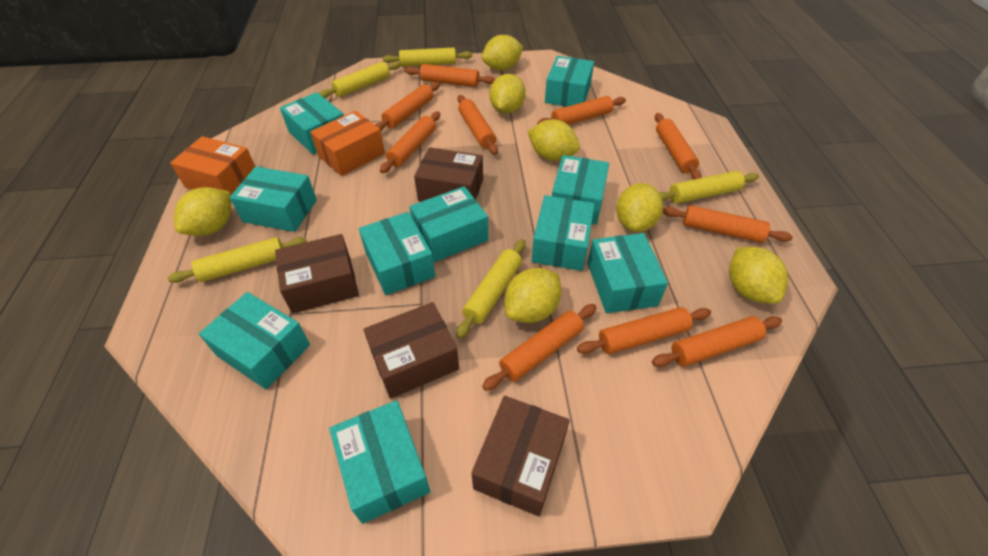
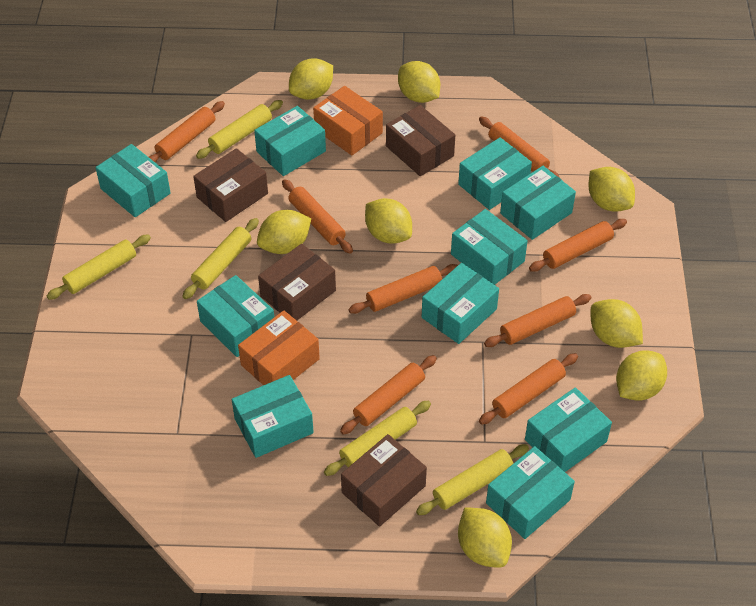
orange rolling pin: [375,82,440,131] [380,112,440,173] [405,64,495,87] [458,95,498,155] [482,304,597,391] [537,96,626,125] [577,307,711,354] [652,316,782,367] [655,113,702,180] [662,205,793,243] = 10 -> [149,101,225,163] [282,179,353,254] [340,355,437,435] [349,264,458,314] [479,116,560,178] [479,353,578,425] [484,294,591,347] [529,219,627,272] = 8
yellow lemon: [174,187,231,236] [482,35,523,70] [489,74,526,114] [505,268,561,323] [527,119,580,161] [616,183,663,232] [729,247,788,304] = 7 -> [257,210,311,254] [289,58,333,100] [365,198,412,244] [398,61,440,103] [458,508,512,568] [588,167,635,212] [590,299,643,348] [616,350,667,401] = 8

